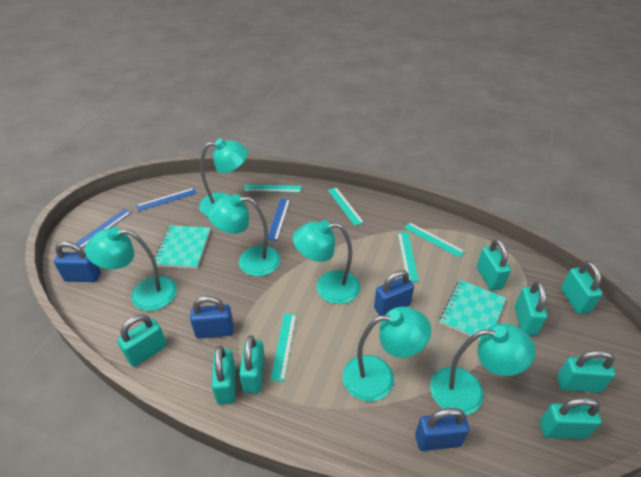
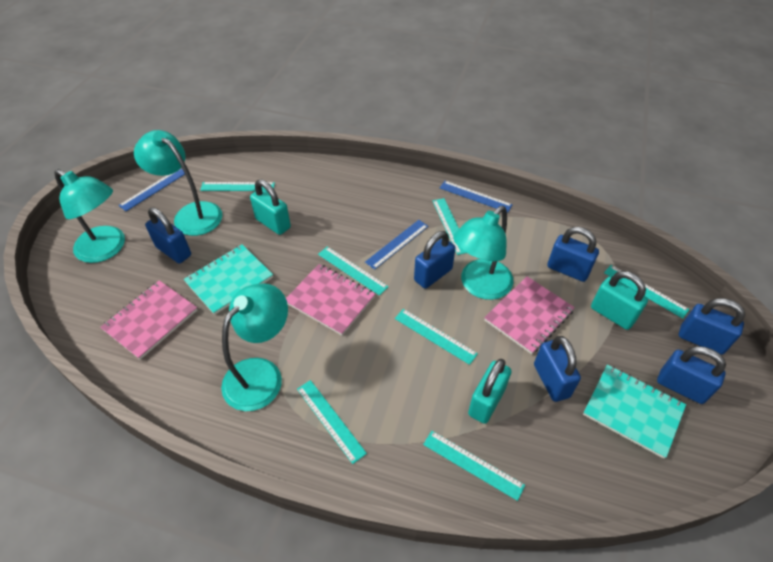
blue padlock: [54,241,101,282] [190,296,234,339] [374,270,414,316] [415,408,469,451] = 4 -> [145,208,191,263] [414,231,455,289] [534,336,581,402] [547,227,599,282] [657,346,726,404] [679,298,745,355] = 6
pink notebook: none = 0 -> [100,280,197,360] [286,264,375,335] [484,277,575,354] = 3
turquoise lamp: [85,227,177,311] [199,139,248,216] [208,194,281,276] [293,220,360,304] [343,307,431,401] [430,323,536,415] = 6 -> [54,169,125,263] [134,130,223,236] [221,283,288,411] [453,206,514,300] = 4
turquoise padlock: [117,314,167,367] [211,346,236,405] [239,335,265,394] [477,239,511,290] [515,281,547,335] [540,397,602,439] [557,350,616,393] [561,261,603,314] = 8 -> [250,179,291,235] [468,359,511,424] [591,271,648,330] = 3
turquoise ruler: [244,185,302,192] [270,313,296,382] [328,187,364,226] [398,233,419,282] [404,222,465,258] = 5 -> [200,182,275,191] [297,380,367,464] [318,247,389,296] [395,309,478,365] [423,431,525,501] [433,198,466,255] [604,265,690,319] = 7

